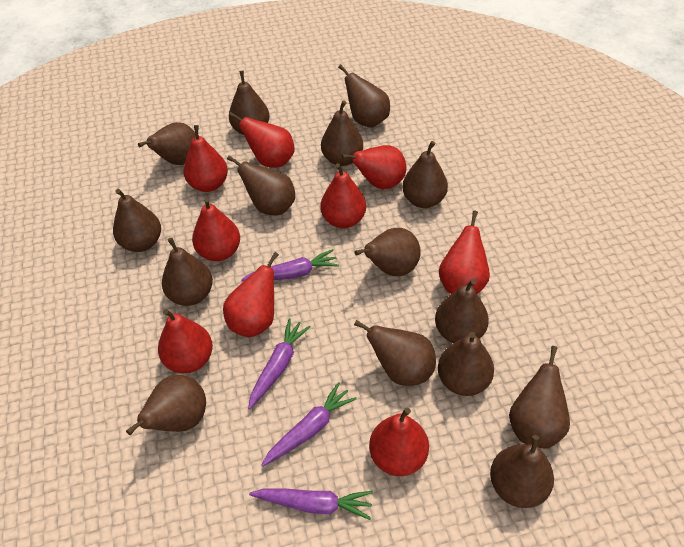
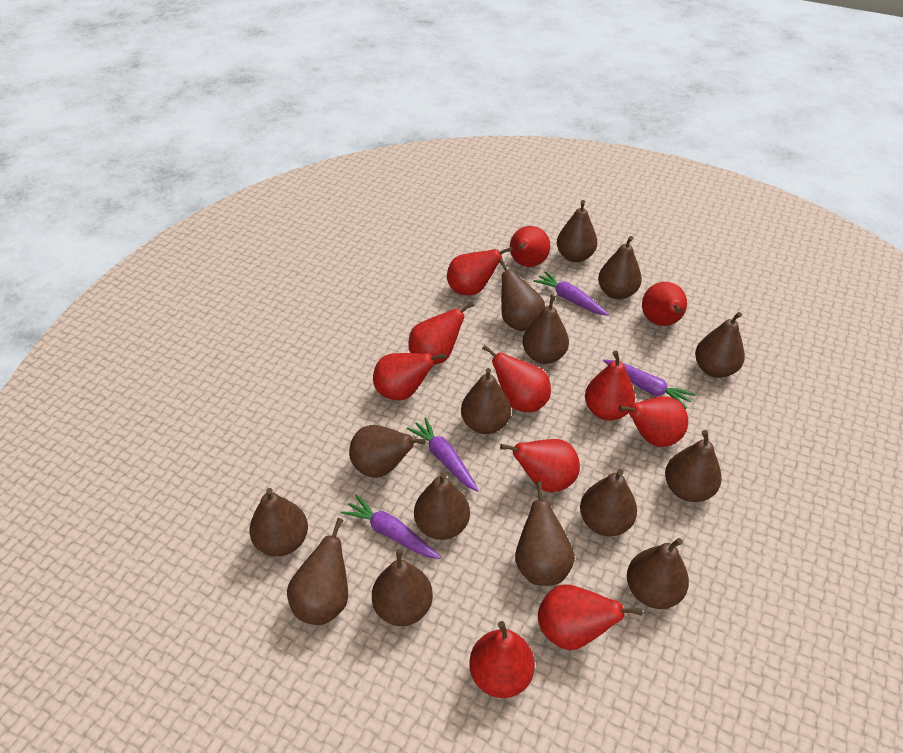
red pear: [158,309,213,373] [183,125,228,192] [192,197,240,261] [223,252,279,337] [229,112,295,168] [320,163,366,228] [342,145,406,189] [369,408,429,476] [439,211,490,294] = 9 -> [373,353,446,401] [408,302,474,365] [447,247,513,295] [469,621,535,698] [482,345,551,412] [500,439,580,492] [510,226,550,267] [538,584,643,650] [585,351,635,420] [619,396,688,447] [642,282,687,326] = 11

